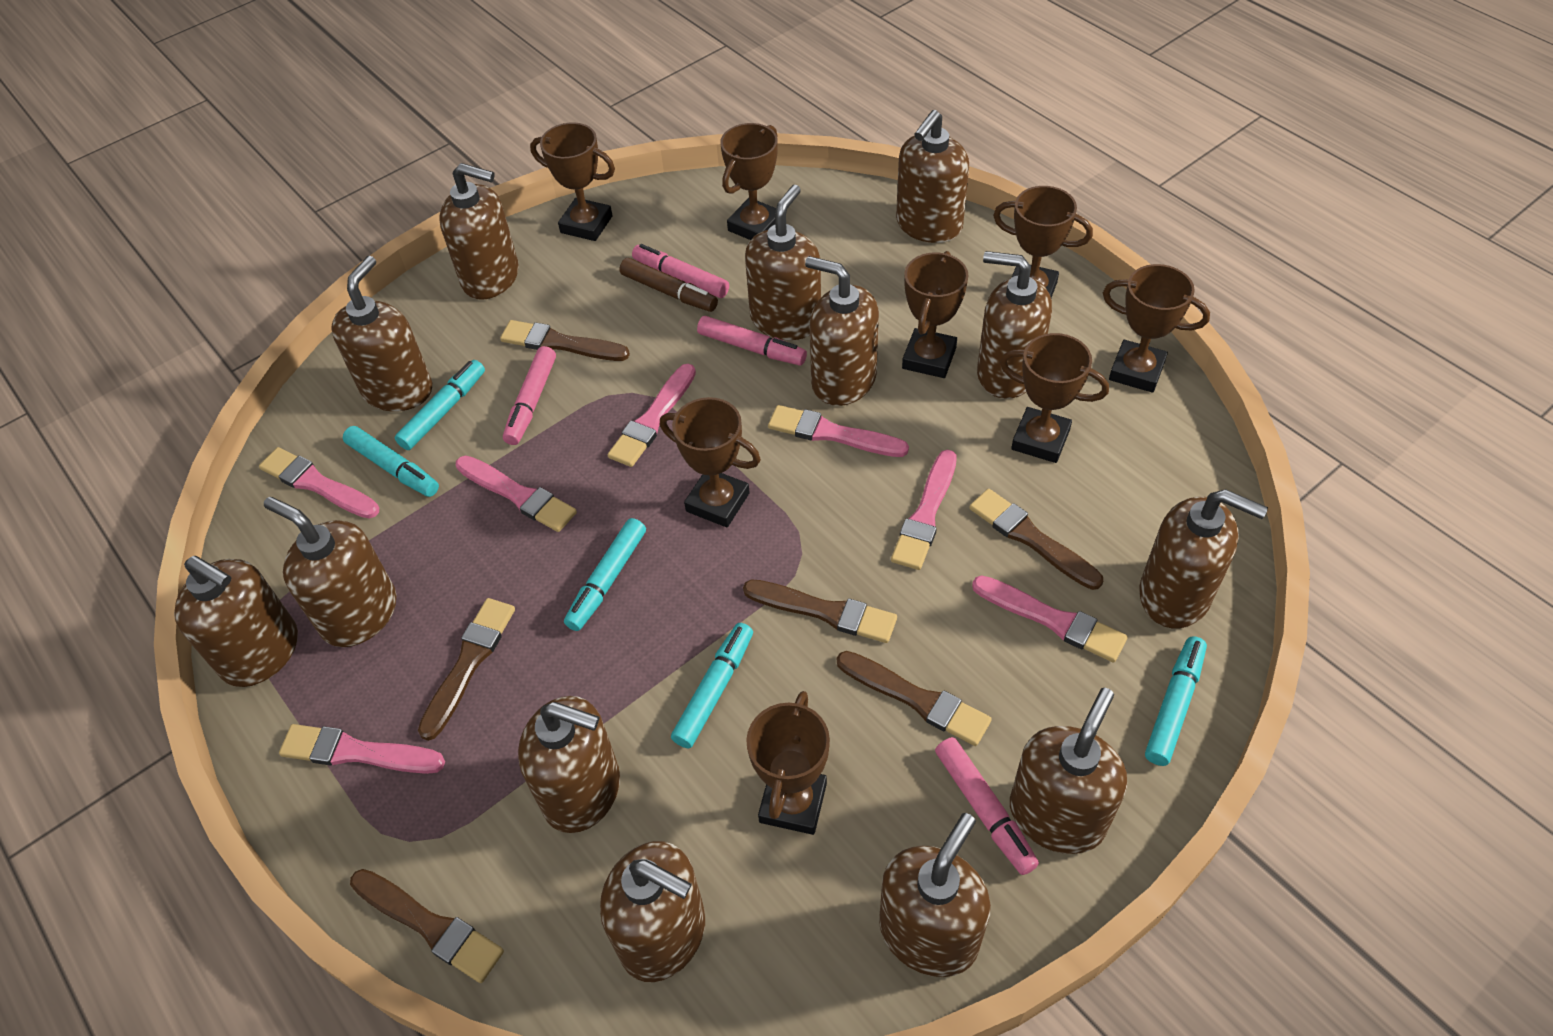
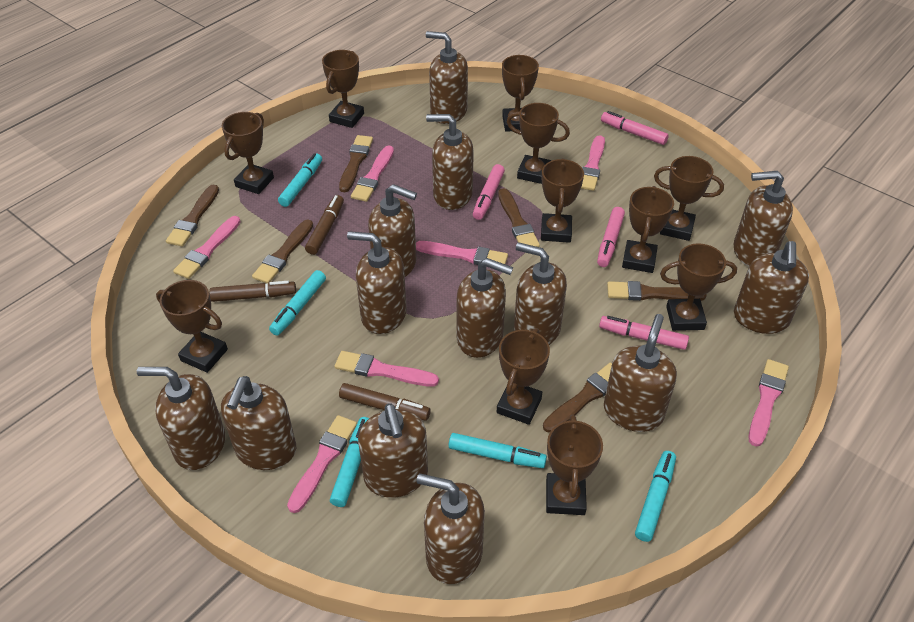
brown marker: [620,258,718,312] = 1 -> [209,281,296,302] [305,195,344,255] [339,383,431,421] = 3
brown trophy: [530,123,615,241] [660,397,761,527] [720,123,778,240] [746,691,830,835] [902,251,969,378] [993,186,1093,298] [1000,333,1109,463] [1103,264,1210,393] = 8 -> [156,280,228,373] [222,112,274,194] [322,50,364,128] [497,328,550,425] [502,55,539,132] [507,103,570,184] [541,158,584,243] [546,415,603,515] [622,186,674,273] [654,156,724,241] [660,243,737,331] = 11

